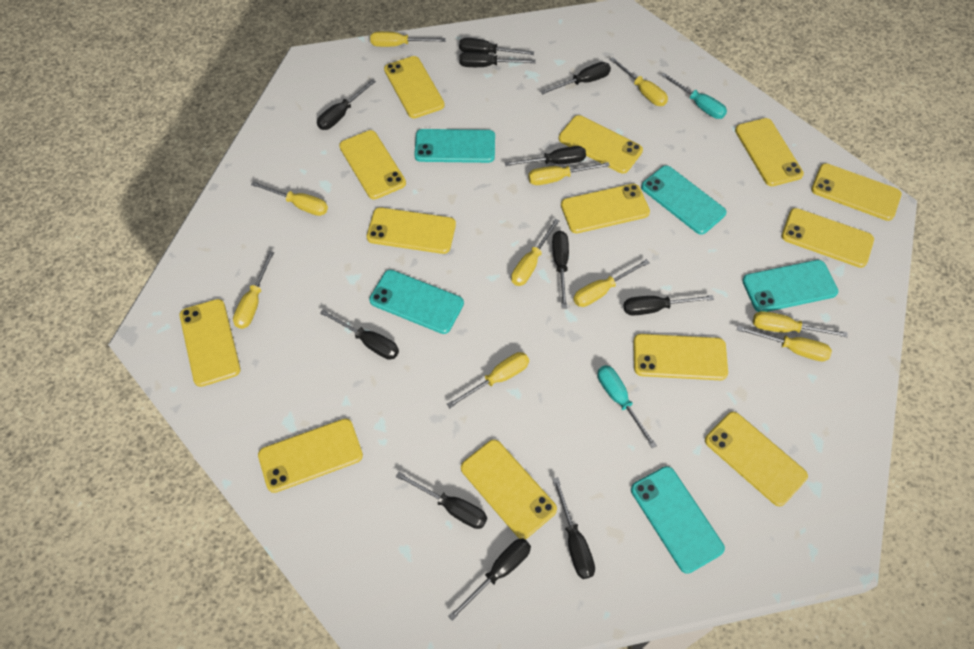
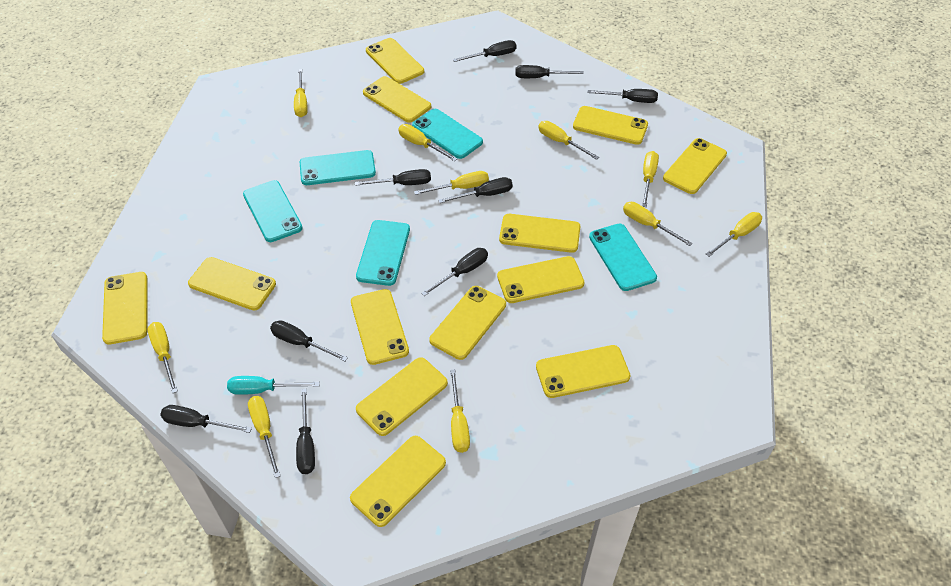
black screwdriver: [317,79,376,130] [320,309,399,360] [396,472,487,529] [448,538,531,621] [459,38,534,55] [459,52,536,67] [505,146,586,166] [540,62,611,94] [552,231,569,308] [552,477,595,579] [624,295,714,316] = 11 -> [160,405,252,433] [270,320,348,361] [296,389,315,474] [355,169,431,186] [421,248,488,296] [438,177,513,203] [453,40,517,62] [515,65,584,78] [587,89,658,103] = 9
turquoise screwdriver: [597,365,657,448] [661,73,727,119] = 2 -> [227,376,320,395] = 1

